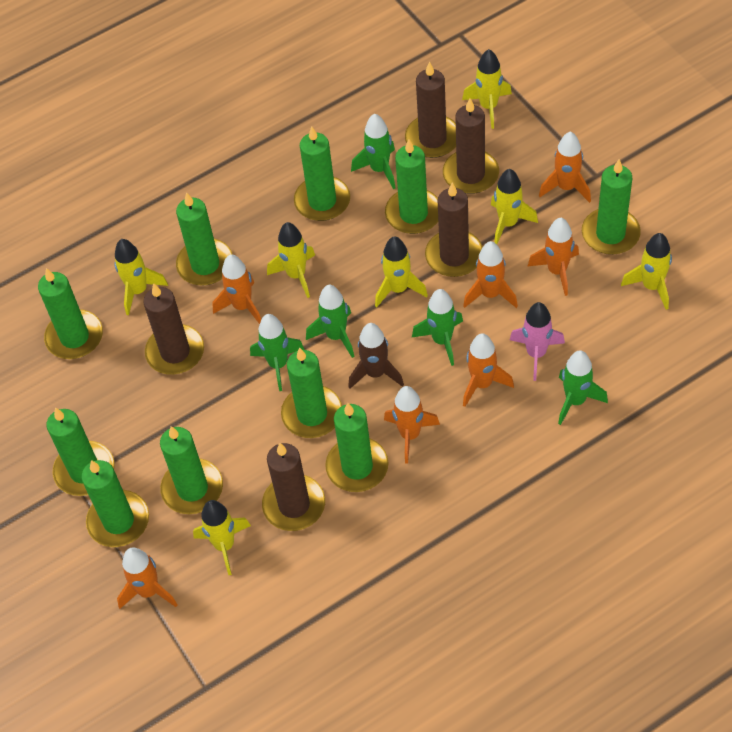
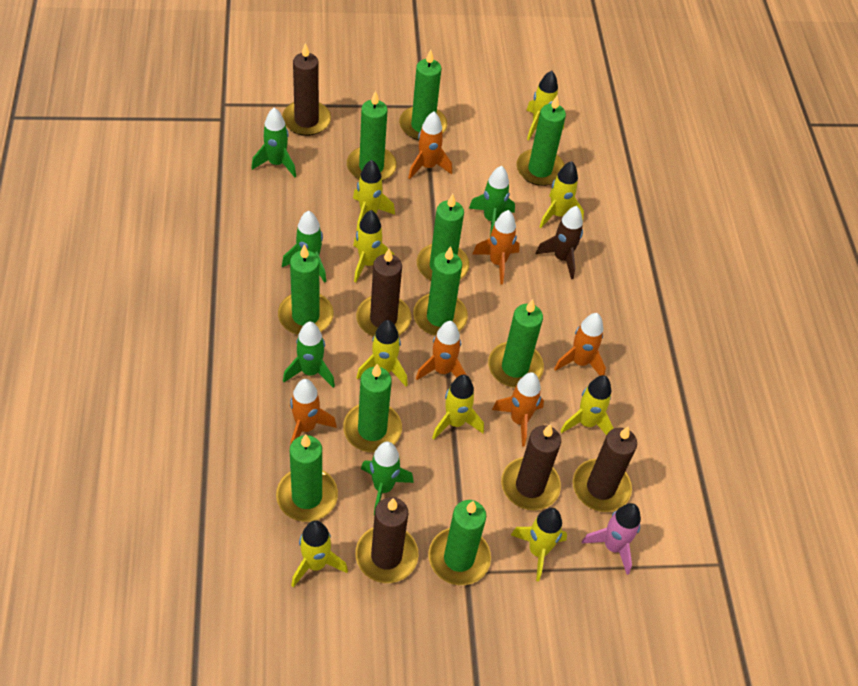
orange rocket: [117,547,177,609] [213,254,261,324] [384,386,440,464] [463,241,518,308] [463,333,514,407] [527,218,579,296] [539,131,591,203] = 7 -> [290,379,337,443] [408,112,452,179] [416,321,466,380] [473,210,520,284] [492,372,544,447] [554,313,606,376] = 6
yellow rocket: [114,239,168,315] [193,500,251,575] [267,222,315,298] [375,236,428,307] [462,49,512,129] [491,169,538,244] [621,233,672,310] = 7 -> [291,520,348,587] [353,160,395,232] [353,210,394,283] [356,320,408,387] [432,374,484,440] [511,508,567,581] [527,71,564,140] [539,161,584,228] [560,375,614,435] = 9

